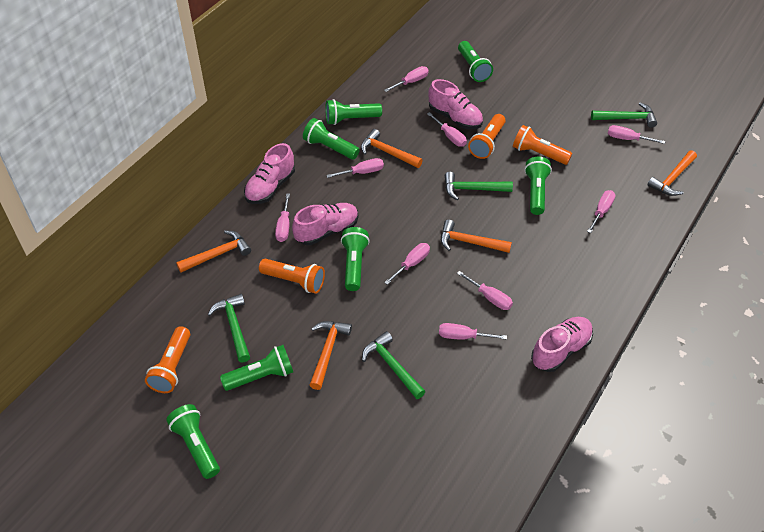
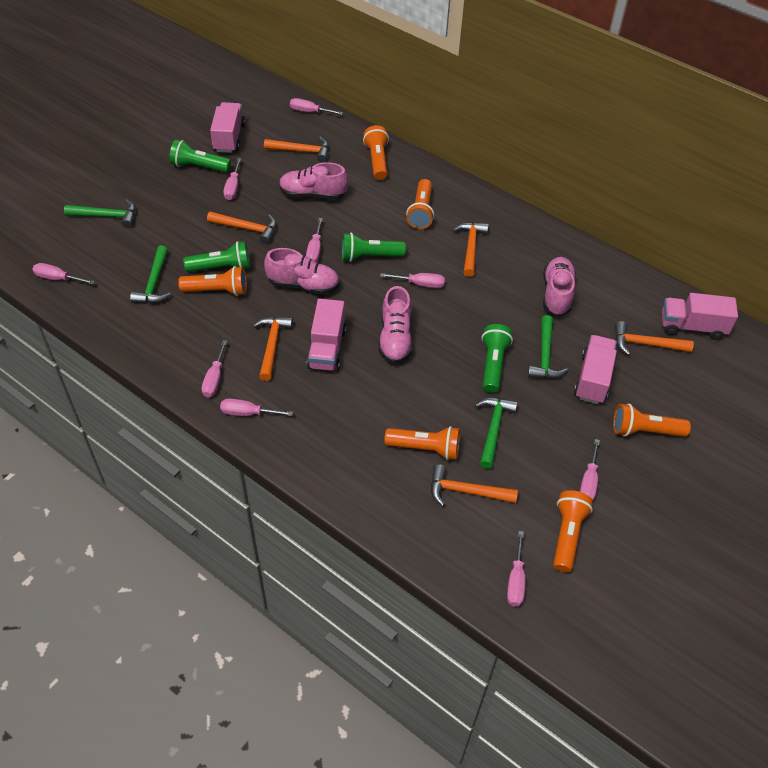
green flashlight: [166,404,220,479] [220,345,293,391] [303,118,360,160] [325,99,382,125] [341,227,370,291] [458,41,493,82] [524,157,552,215] = 7 -> [169,140,231,172] [183,241,250,272] [342,233,406,262] [482,324,513,393] = 4
orange flashlight: [145,326,190,393] [259,259,325,294] [468,114,506,159] [513,125,572,165] = 4 -> [178,266,247,296] [363,125,389,180] [384,426,460,460] [406,179,434,229] [553,490,593,572] [613,404,691,437] = 6
orange hammer: [176,230,251,272] [310,321,352,390] [361,129,423,168] [441,219,512,253] [647,150,697,196] = 5 -> [207,211,276,244] [253,316,293,381] [264,137,329,162] [431,464,518,507] [453,222,489,277] [615,321,694,356] = 6
pink truck: none = 0 -> [210,102,245,153] [307,299,346,372] [574,335,617,404] [662,293,738,340] = 4

